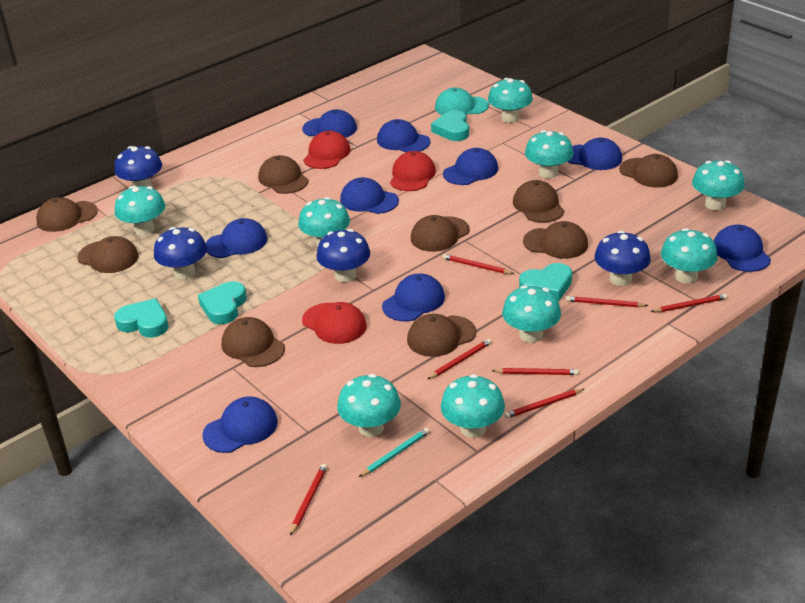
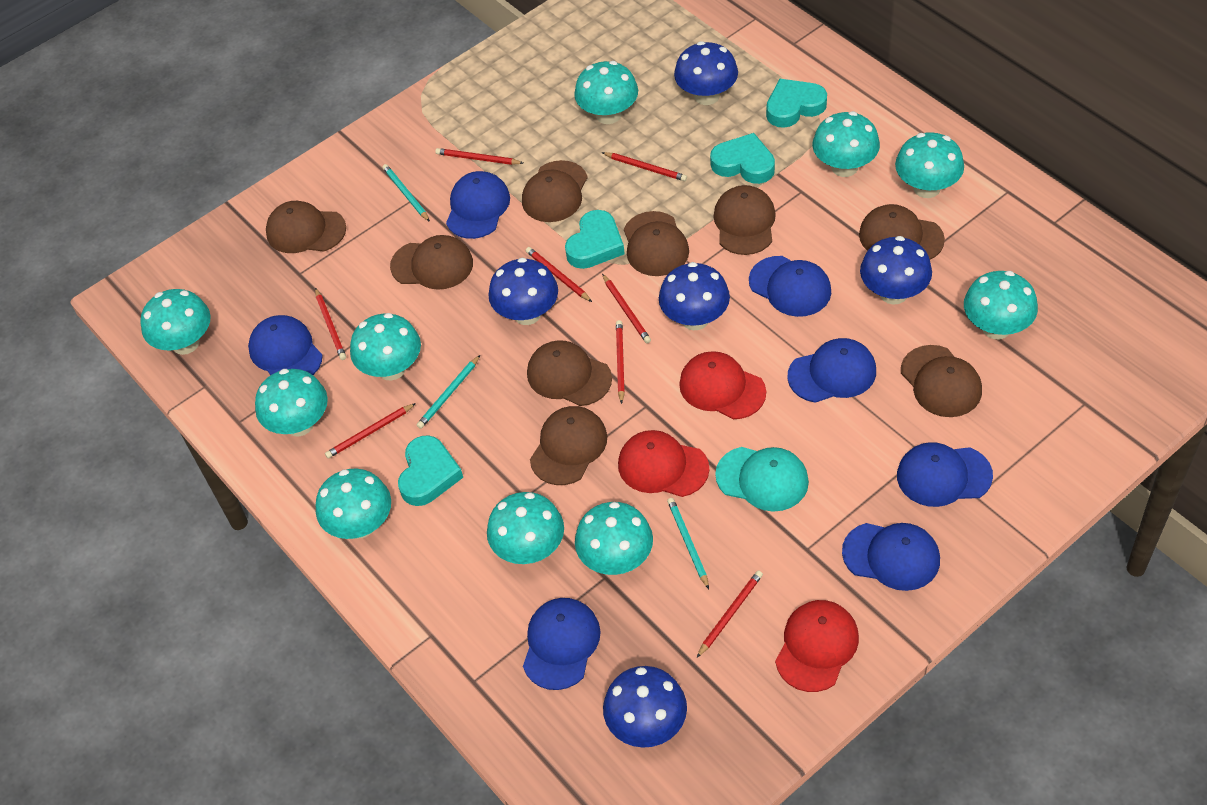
blue cap: [202,397,278,453] [206,218,268,258] [302,109,357,138] [340,177,399,214] [377,119,430,152] [382,274,445,321] [443,148,498,185] [567,138,622,170] [714,225,771,272] = 9 -> [248,315,323,375] [446,171,510,239] [523,598,601,690] [749,256,831,317] [787,338,876,403] [842,523,940,591] [897,442,993,507] = 7
blue mushroom: [114,146,162,187] [154,227,207,279] [317,229,370,282] [594,231,651,286] = 4 -> [488,258,558,325] [603,666,687,748] [659,262,730,330] [674,41,738,105] [860,236,932,305] = 5
red pencil: [290,464,327,536] [427,339,491,379] [443,254,514,274] [491,368,579,375] [504,389,584,419] [566,296,649,307] [651,294,727,312] = 7 -> [315,288,346,360] [325,403,416,458] [435,148,523,165] [526,247,592,302] [602,152,687,181] [602,274,651,343] [616,320,625,404] [697,570,763,657] = 8
turquoise mushroom: [115,186,165,235] [298,197,350,247] [337,374,401,437] [441,374,505,438] [488,78,533,123] [502,285,561,343] [525,130,574,178] [661,228,718,284] [692,160,745,210] = 9 -> [140,289,211,355] [255,369,328,437] [316,468,391,539] [350,313,421,381] [487,492,564,564] [574,61,638,124] [575,502,653,575] [812,111,880,177] [895,132,964,198] [964,271,1038,339] = 10
turquoise pencil: [359,428,430,477] = 1 -> [382,164,430,222] [417,355,480,429] [667,498,709,589] = 3

